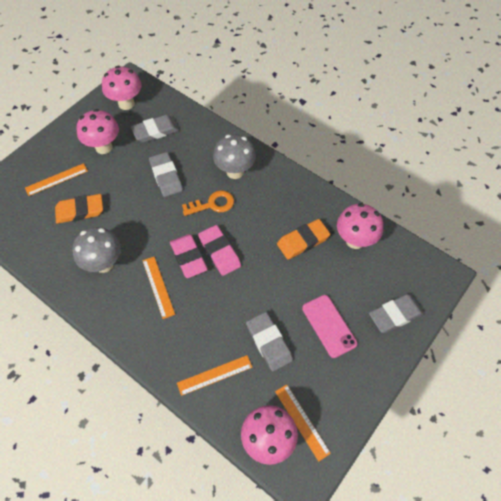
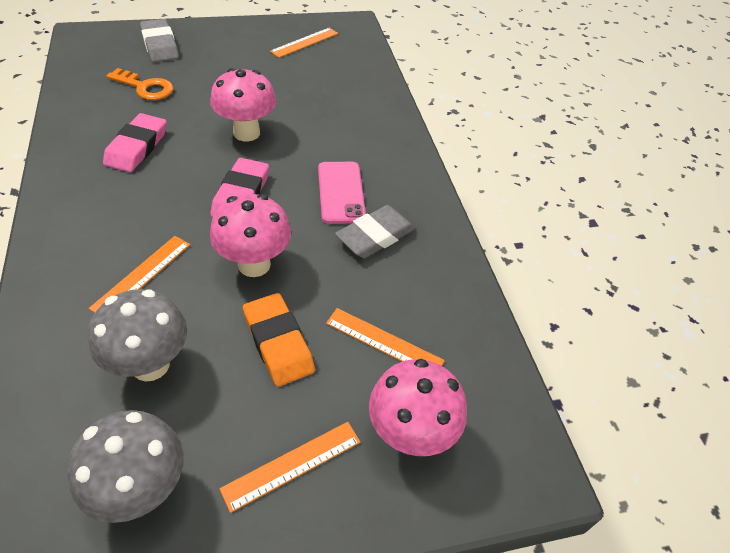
grey eraser: [131,115,179,143] [149,152,183,197] [246,312,293,371] [369,294,424,333] = 4 -> [140,19,179,62] [335,205,415,258] = 2
orange eraser: [55,194,103,224] [277,219,330,259] = 2 -> [243,293,315,387] = 1
pink mushroom: [76,109,119,154] [102,66,142,110] [241,405,298,465] [337,203,383,249] = 4 -> [210,68,276,141] [210,194,291,277] [369,359,467,456] = 3

